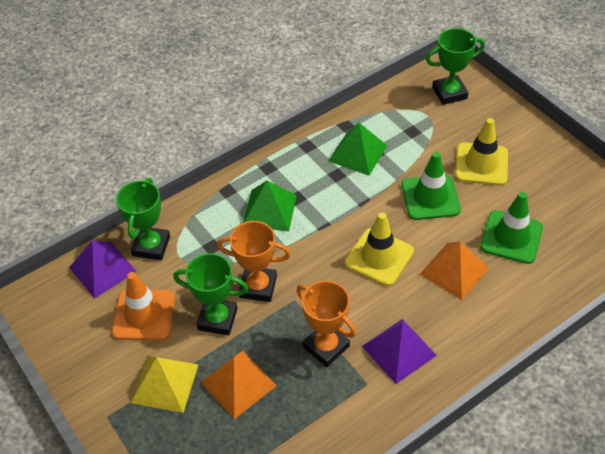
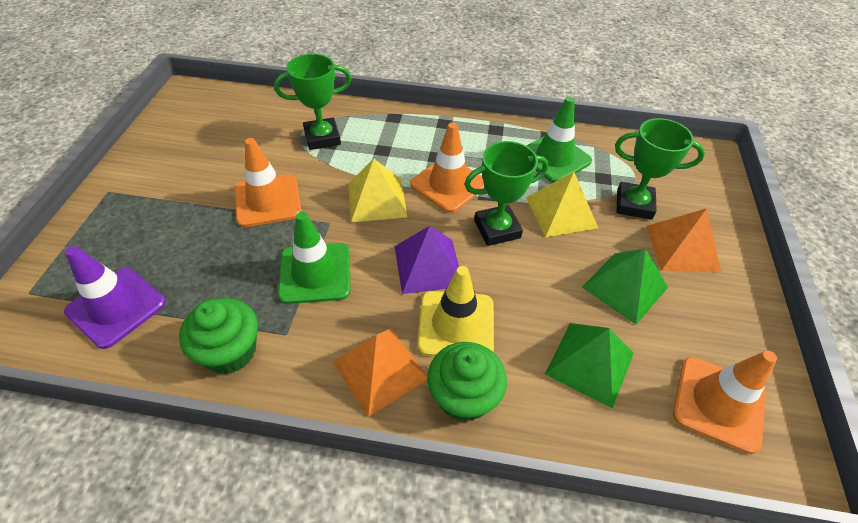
green cupcake: none = 0 -> [179,298,258,374] [427,342,507,422] = 2
orange traffic cone: [112,272,175,340] = 1 -> [234,138,302,227] [410,122,485,213] [673,351,777,454] = 3
orange trophy: [217,221,291,302] [297,281,356,367] = 2 -> none = 0
purple pyramid: [69,241,137,299] [362,319,437,384] = 2 -> [395,226,459,294] = 1
purple traffic cone: none = 0 -> [64,246,166,349] = 1
yellow pyramid: [131,356,199,413] = 1 -> [348,159,407,222] [526,172,598,237] = 2
yellow traffic cone: [345,212,414,286] [455,118,508,186] = 2 -> [417,266,494,357] = 1

